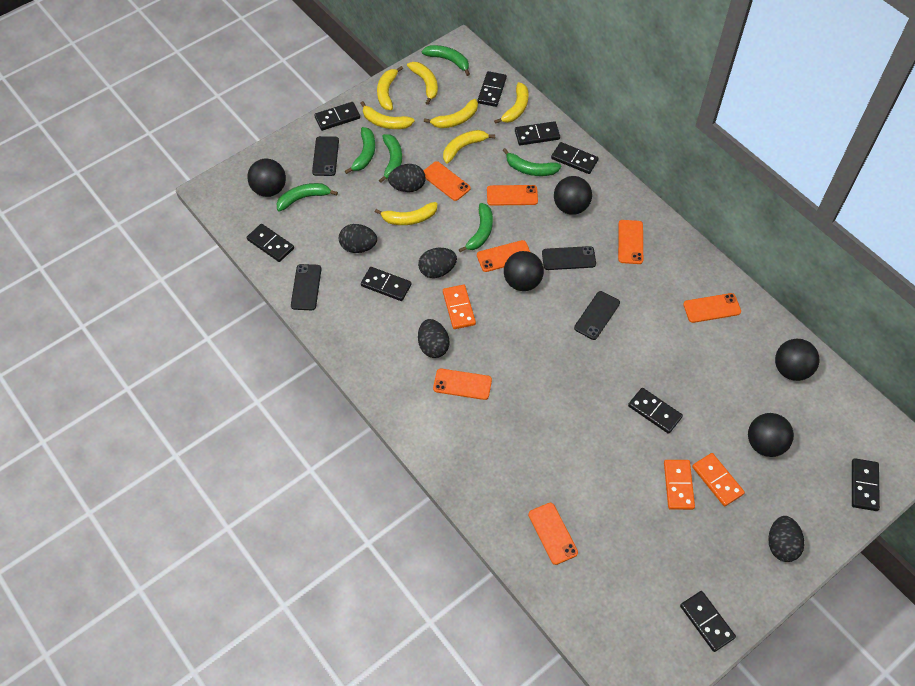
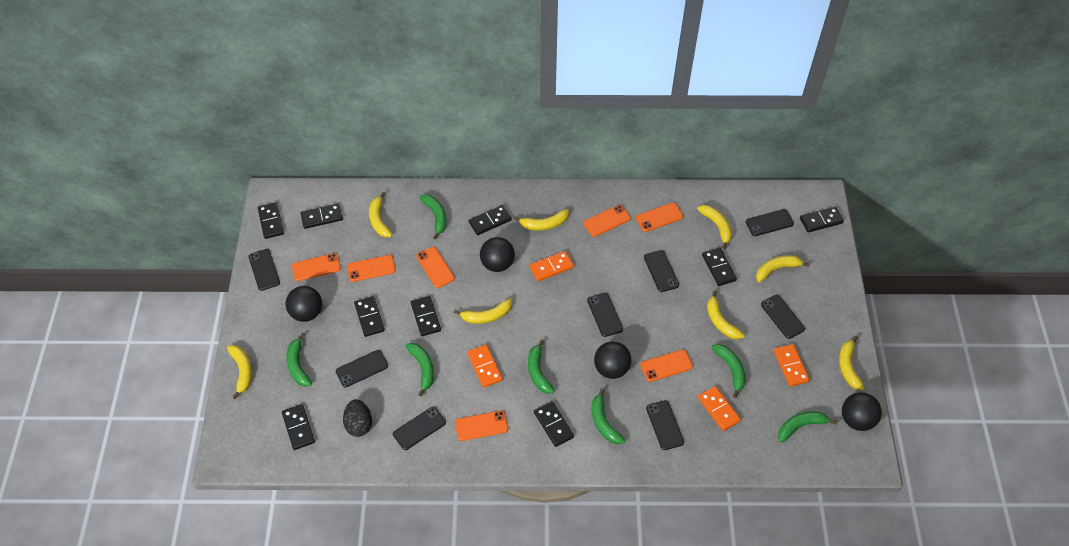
black ball: [247,158,286,197] [504,251,544,291] [554,176,592,215] [748,413,794,457] [775,339,819,381] = 5 -> [286,286,322,322] [480,237,515,272] [594,341,631,379] [842,392,882,431] = 4
black egg: [339,224,377,253] [388,164,425,192] [418,248,457,278] [418,319,449,358] [768,516,804,562] = 5 -> [343,399,372,437] = 1
black phone: [291,264,321,310] [312,136,339,176] [542,246,596,270] [574,291,620,340] = 4 -> [248,249,280,291] [336,350,388,387] [393,407,446,450] [587,293,623,337] [644,250,679,292] [646,400,684,450] [746,209,794,236] [761,295,805,339] = 8
green banana: [276,183,338,211] [345,127,375,174] [379,134,402,183] [422,45,470,76] [459,203,493,252] [503,148,561,176] = 6 -> [286,333,312,386] [405,343,434,396] [420,195,446,240] [528,339,555,394] [592,388,625,444] [711,344,746,398] [778,411,837,442] = 7
orange domino: [443,285,476,329] [664,460,695,510] [692,453,745,507] = 3 -> [467,345,503,388] [529,251,574,281] [698,386,741,431] [774,344,810,387] = 4
yellow banana: [360,101,415,129] [375,202,437,225] [377,66,403,110] [407,62,438,105] [424,99,478,128] [443,130,495,163] [494,82,529,124] = 7 -> [227,345,252,399] [369,192,392,238] [454,298,512,324] [514,209,569,231] [697,205,732,249] [707,291,744,340] [756,255,809,283] [839,336,864,390] = 8

